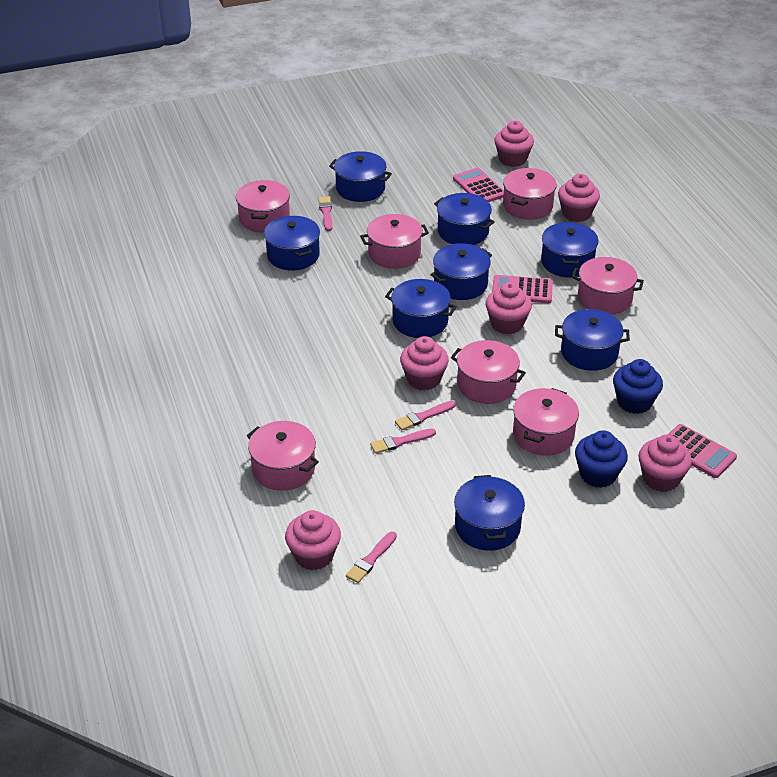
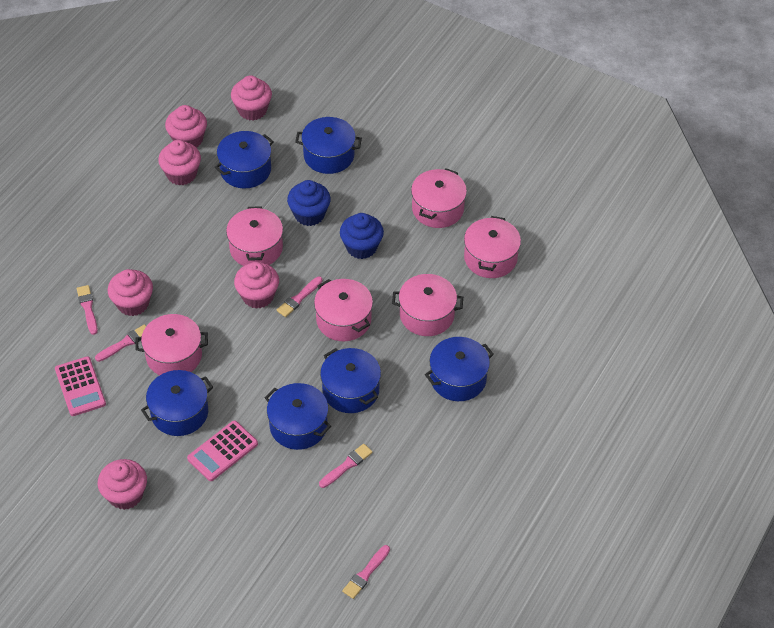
blue pot: [264,216,320,271] [329,151,392,202] [385,279,457,338] [431,243,492,300] [434,193,495,245] [454,475,525,551] [541,222,599,278] [555,309,630,371] = 8 -> [141,370,213,436] [215,131,274,188] [265,383,331,450] [295,117,362,174] [320,348,381,413] [425,337,494,401] = 6
pink brush: [318,197,333,231] [346,531,397,583] [370,428,436,454] [395,401,456,430] = 4 -> [77,285,98,335] [95,324,146,362] [277,276,323,317] [319,444,373,488] [342,545,390,599] = 5
pink calculator: [453,168,504,202] [492,275,553,303] [668,424,737,478] = 3 -> [55,356,106,416] [187,420,258,481] = 2
pink pot: [236,180,290,233] [247,421,319,491] [360,214,429,269] [451,340,526,404] [503,168,557,220] [513,388,579,456] [572,257,644,315] = 7 -> [135,314,208,375] [226,206,283,266] [314,279,373,341] [392,274,463,336] [411,168,467,228] [464,216,521,278] = 6

